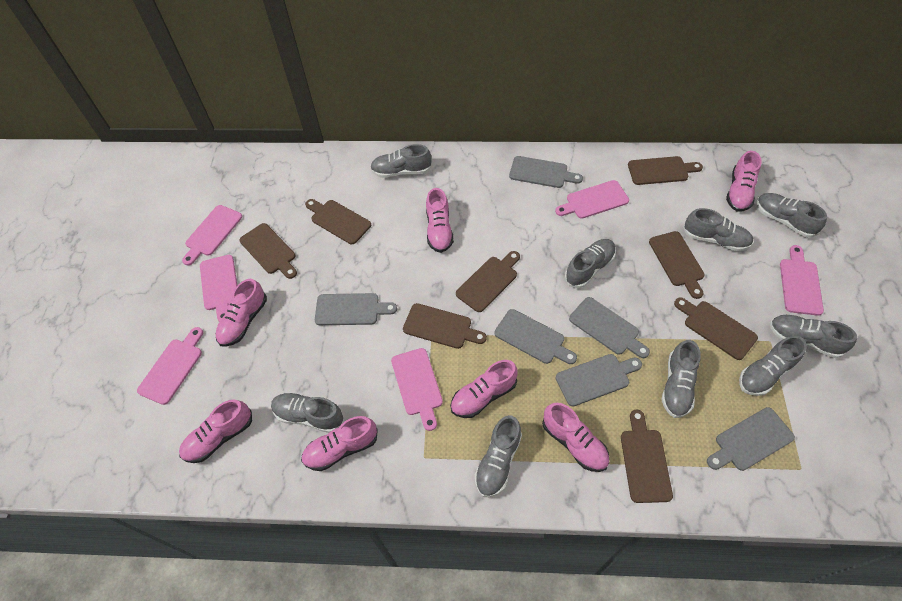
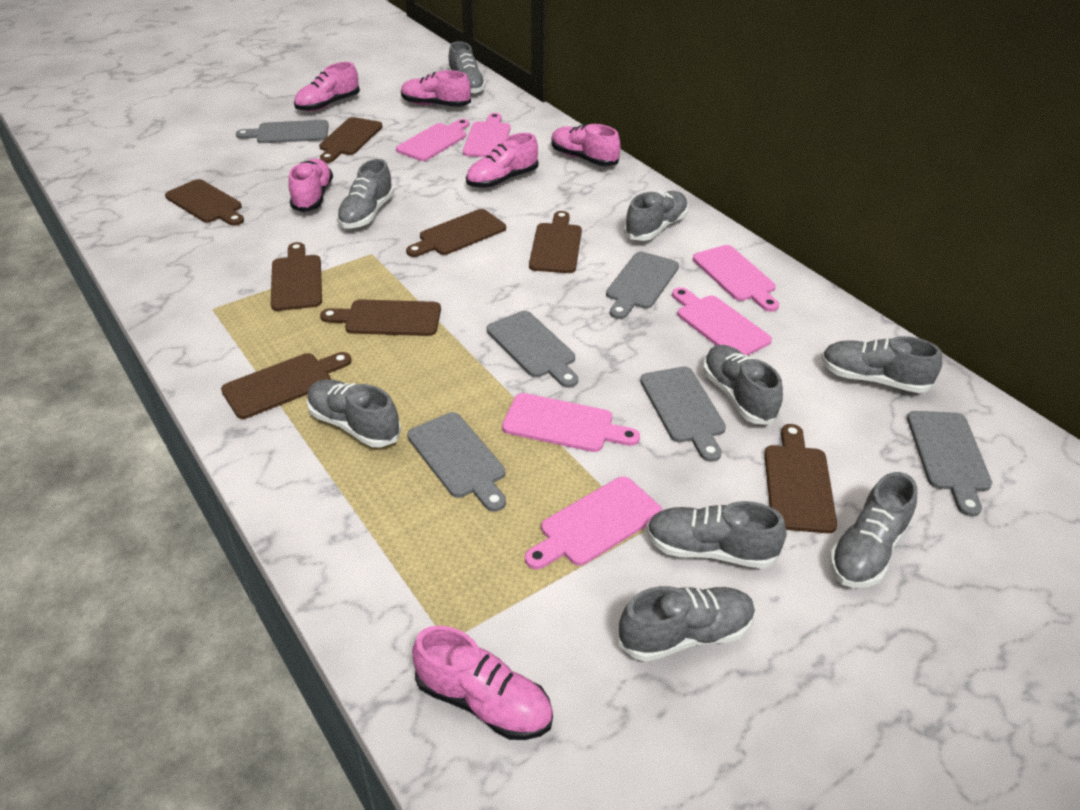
pink shoe: [179,400,252,463] [215,279,267,347] [301,416,378,471] [426,188,454,253] [450,360,518,418] [542,403,609,472] [726,151,762,212] = 7 -> [288,158,333,212] [294,62,360,111] [401,70,471,107] [412,626,553,740] [466,133,538,188] [551,124,620,166] = 6

